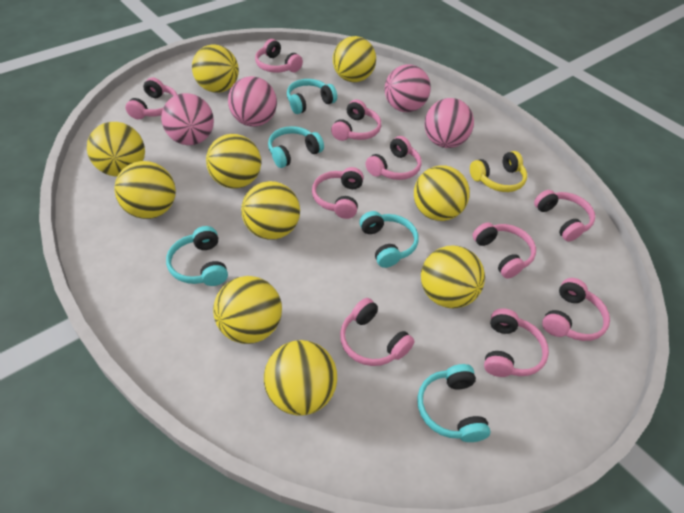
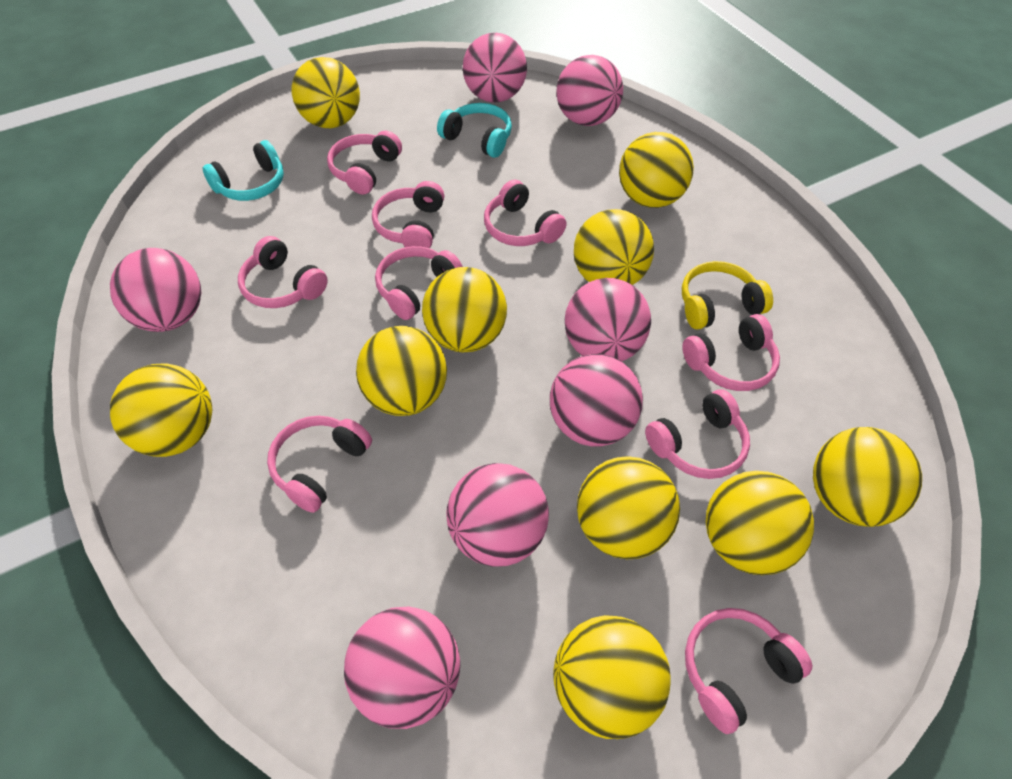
pink ball: [161,93,214,145] [228,76,277,127] [385,64,431,112] [425,98,474,148] = 4 -> [110,248,201,332] [344,606,460,729] [446,463,549,567] [463,33,527,103] [550,354,643,446] [557,55,623,126] [565,278,651,361] = 7
pink headphones: [125,77,177,119] [255,39,303,73] [312,167,364,219] [331,100,381,141] [340,298,415,366] [365,136,422,180] [473,222,536,279] [484,308,549,377] [534,190,595,242] [542,278,610,341] = 10 -> [238,236,328,308] [267,416,372,513] [327,131,402,195] [372,181,444,248] [375,246,463,320] [484,180,567,246] [645,389,750,479] [682,314,780,391] [685,608,812,734] = 9
turquoise headphones: [166,226,228,286] [268,126,324,168] [287,79,337,114] [359,211,419,268] [417,364,490,442] = 5 -> [203,140,284,201] [437,103,512,158] = 2

